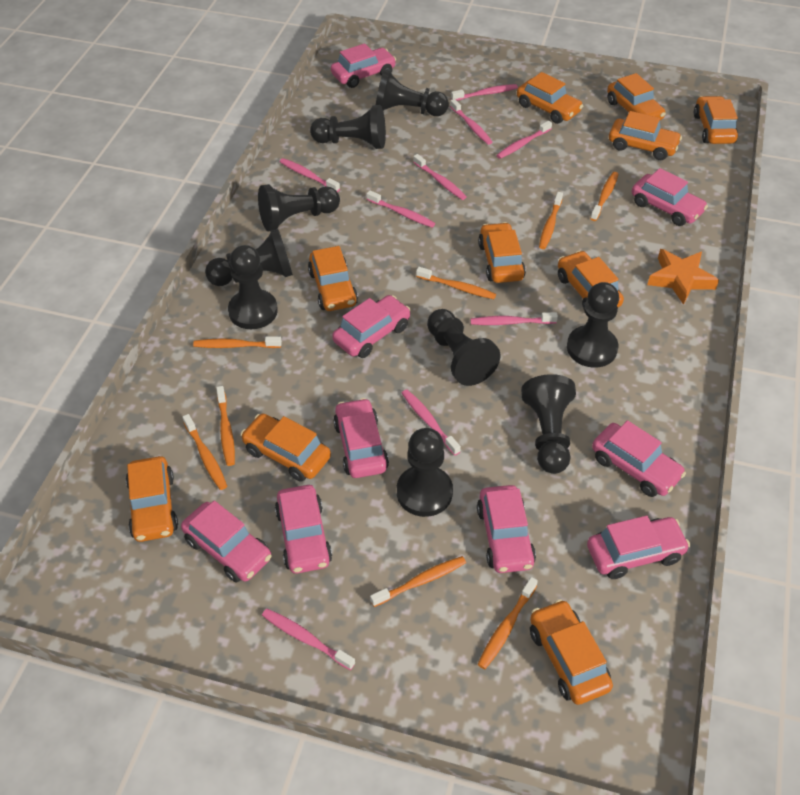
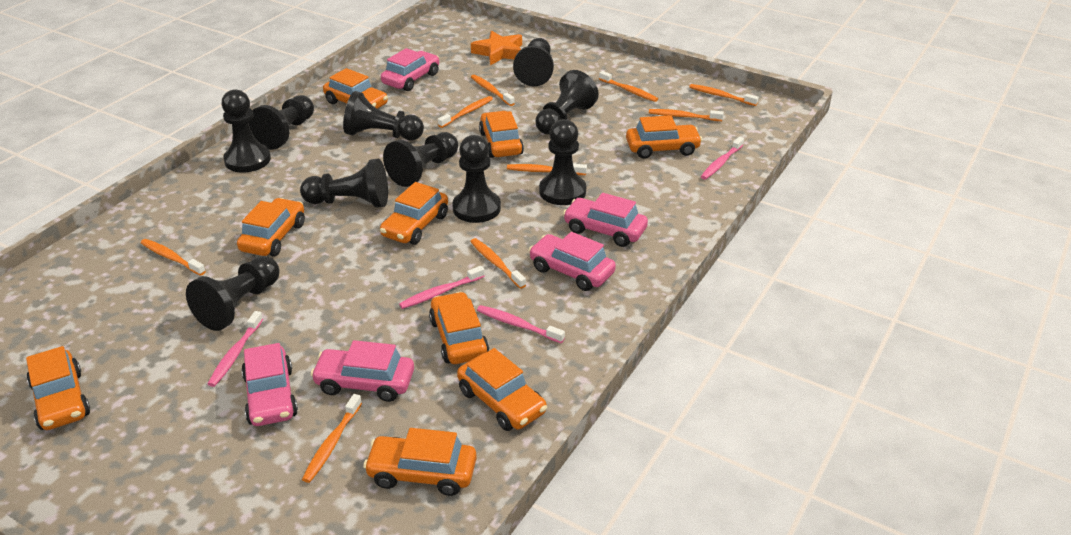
black pawn: [205,229,293,286] [228,245,278,329] [258,184,340,231] [310,105,386,149] [376,69,449,116] [397,428,453,517] [427,309,500,386] [521,374,576,474] [567,282,619,368] = 9 -> [186,256,280,331] [222,89,271,173] [248,95,314,150] [300,159,388,208] [343,91,424,140] [383,132,458,187] [452,135,501,223] [513,38,554,87] [535,70,599,134] [539,119,586,205] = 10
orange car: [126,456,178,542] [241,414,331,482] [308,246,358,311] [478,222,526,283] [517,72,583,124] [530,599,613,705] [558,250,624,309] [607,73,666,120] [609,111,682,160] [694,96,738,144] = 10 -> [26,346,90,430] [237,198,305,256] [323,68,388,109] [363,428,477,496] [380,182,448,245] [429,292,489,364] [457,348,547,431] [479,111,524,158] [626,115,702,159] = 9
orange toothbrush: [183,414,227,490] [193,336,282,348] [216,386,235,466] [370,556,466,607] [416,267,496,299] [477,577,538,669] [539,192,563,249] [590,172,619,221] = 8 -> [141,239,206,276] [302,394,362,483] [438,96,493,128] [470,238,526,289] [471,75,515,106] [507,164,587,175] [599,71,658,102] [649,109,724,121] [689,84,759,106] = 9
pink car: [181,501,272,583] [275,485,332,574] [331,43,396,88] [332,295,411,358] [333,398,389,478] [477,485,536,573] [587,516,690,579] [592,420,686,497] [632,168,708,226] = 9 -> [241,343,298,426] [310,340,414,402] [381,48,439,91] [529,232,616,291] [563,193,648,247] = 5
pink toothbrush: [262,608,355,670] [280,158,340,192] [367,190,435,228] [402,389,461,456] [413,154,467,200] [450,99,492,145] [451,84,518,101] [471,312,558,325] [496,120,552,159] = 9 -> [208,311,263,387] [399,266,485,309] [477,305,565,343] [701,137,744,180] = 4

